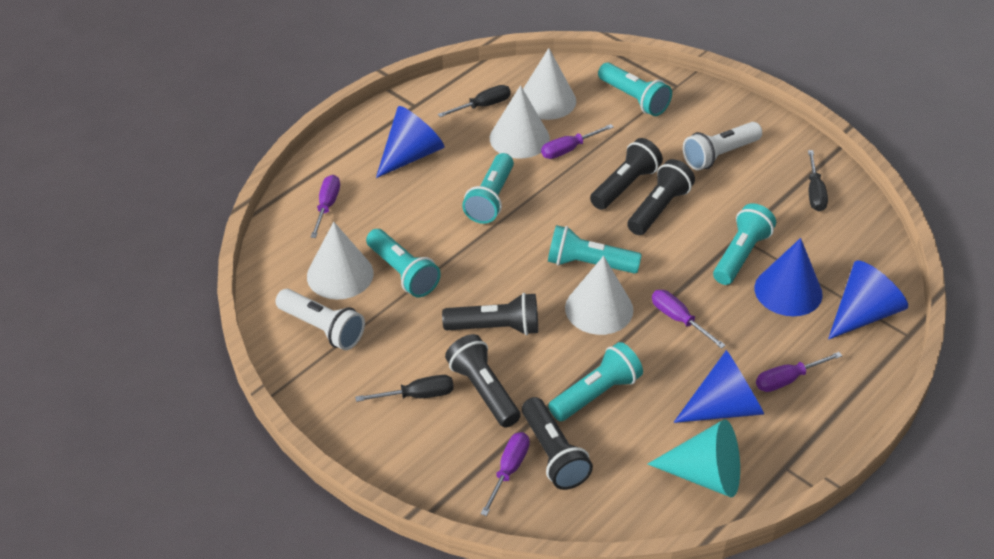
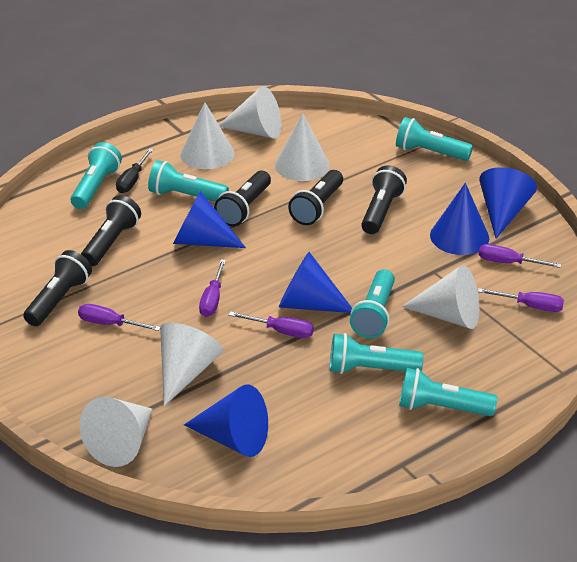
black screwdriver: [355,375,454,402] [438,85,511,117] [808,150,828,211] = 3 -> [116,148,153,193] = 1
blue cone: [376,106,444,178] [674,350,764,423] [755,238,823,316] [828,260,908,340] = 4 -> [173,191,246,248] [184,384,268,457] [279,252,352,313] [430,183,489,255] [479,167,537,239] = 5
turquoise cone: [648,419,740,497] = 1 -> none = 0
white cone: [307,222,374,299] [490,85,550,159] [523,48,576,120] [565,256,633,335] = 4 -> [79,397,152,467] [160,323,223,406] [180,102,234,169] [219,86,281,139] [275,113,330,181] [402,265,479,329] = 6
white flashlight: [275,289,365,350] [683,122,762,170] = 2 -> none = 0

